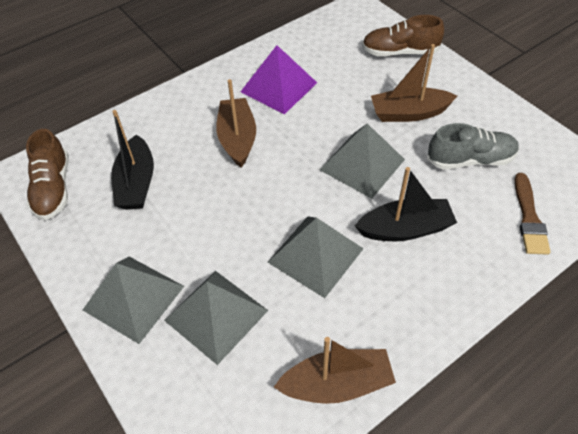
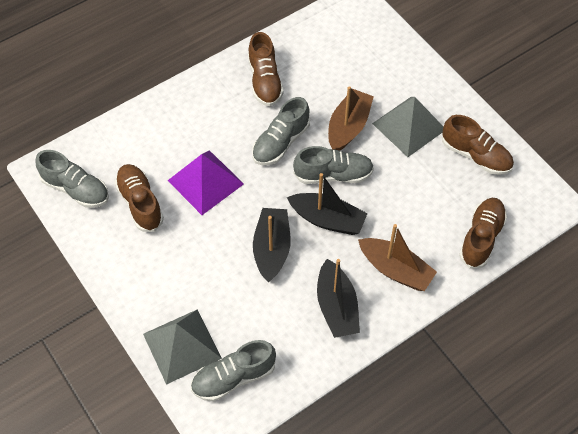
black boat: [111,110,154,210] [355,167,457,241] = 2 -> [253,208,291,282] [287,173,368,235] [317,259,360,338] = 3
brown boat: [216,79,256,167] [274,337,396,404] [371,44,457,122] = 3 -> [328,86,374,151] [358,224,437,291] = 2
brown brush: [514,173,551,255] = 1 -> none = 0
brown shoe: [26,129,69,220] [362,15,444,56] = 2 -> [115,164,164,232] [248,32,284,106] [442,115,514,175] [459,198,507,269] = 4
grey pyramid: [83,257,184,344] [164,271,268,365] [268,216,364,298] [320,124,405,199] = 4 -> [143,309,222,385] [372,97,444,157] = 2
grey shoe: [427,123,519,169] = 1 -> [36,150,109,208] [191,340,276,401] [252,97,310,165] [293,146,374,184] = 4

